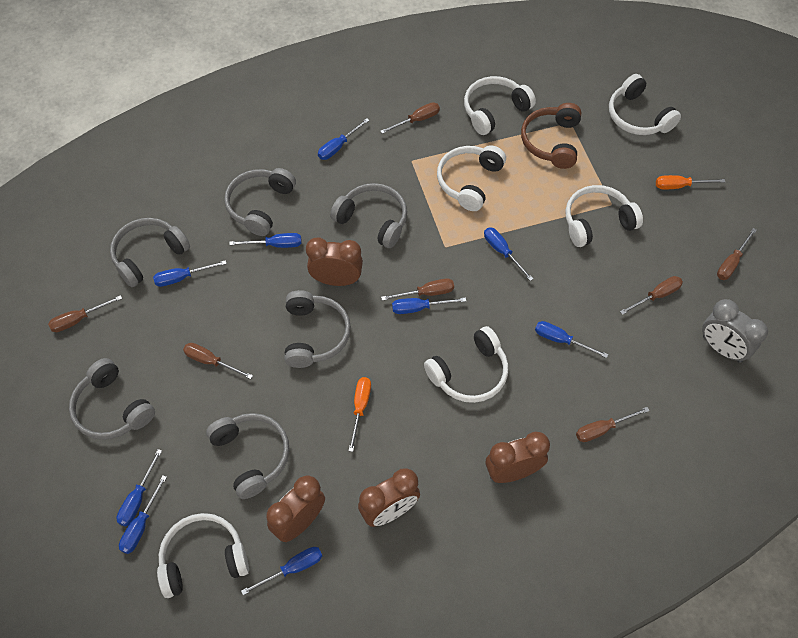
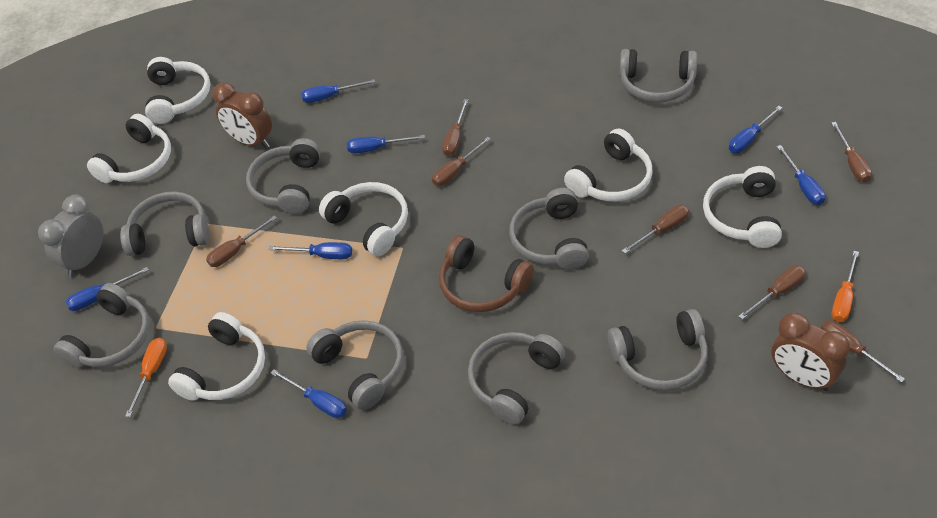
blue screwdriver: [117,449,162,526] [119,475,167,554] [153,260,227,287] [229,233,302,248] [241,547,322,595] [318,118,370,160] [392,297,466,314] [484,227,533,281] [535,321,608,358] = 9 -> [66,267,149,311] [269,242,352,259] [271,369,347,418] [301,79,375,103] [347,135,425,153] [729,106,783,153] [777,145,825,205] = 7
brown clock: [266,476,325,542] [306,237,363,286] [358,469,420,527] [486,432,550,483] = 4 -> [212,82,272,149] [771,312,850,391] = 2
grey headphones: [69,358,155,440] [110,218,190,287] [206,413,290,499] [224,168,296,236] [284,290,351,368] [330,183,407,248] = 6 -> [54,283,150,368] [120,191,209,256] [246,138,321,214] [306,320,403,410] [468,332,565,425] [509,188,589,270] [607,309,708,390] [620,49,697,102] = 8

